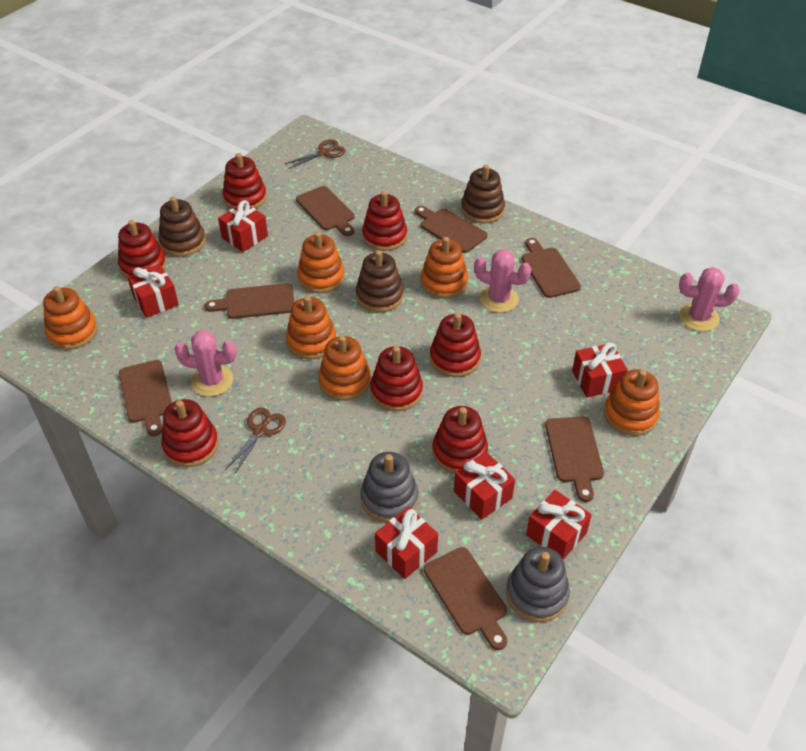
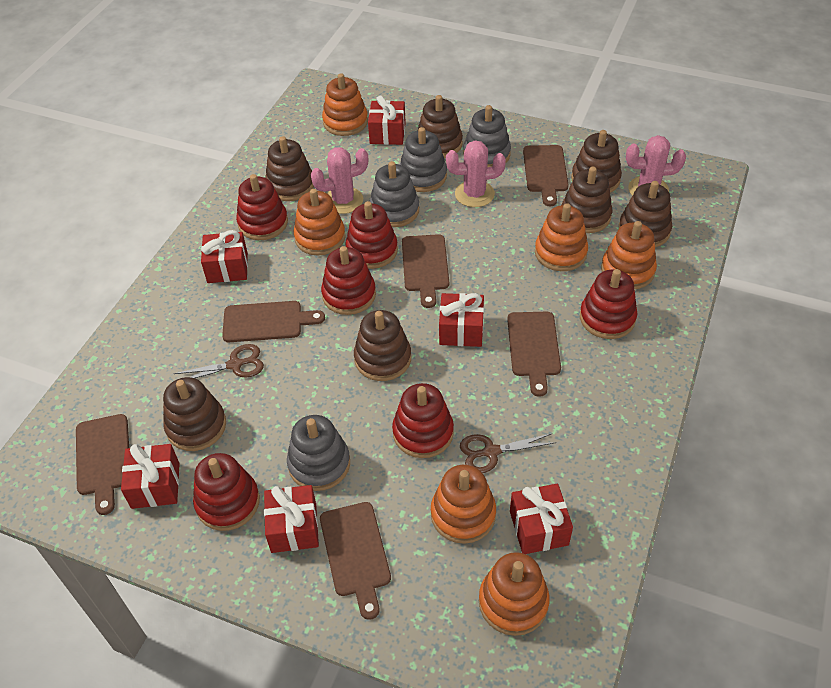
brown cutting board: [119,360,172,436] [205,283,294,319] [296,186,355,236] [415,206,488,253] [424,547,507,650] [522,238,581,298] [545,416,604,502] = 7 -> [76,414,129,515] [222,301,325,342] [320,502,391,620] [402,234,449,308] [507,312,561,397] [523,145,569,206] = 6
brown stacking toy: [158,197,206,257] [356,250,404,312] [461,165,505,224] = 3 -> [163,377,226,451] [265,136,314,201] [354,310,411,381] [418,95,463,158] [562,166,612,233] [571,130,622,193] [619,181,672,247] = 7
grey stacking toy: [360,452,418,522] [506,547,570,622] = 2 -> [287,415,350,491] [369,161,419,227] [400,127,447,192] [463,105,511,167] = 4
red stacking toy: [118,220,167,279] [161,399,219,467] [222,153,267,209] [362,191,407,251] [370,346,423,411] [430,313,481,377] [432,406,488,474] = 7 -> [193,453,260,531] [236,174,288,240] [321,246,376,315] [345,201,398,269] [392,383,454,458] [580,269,637,339] = 6

